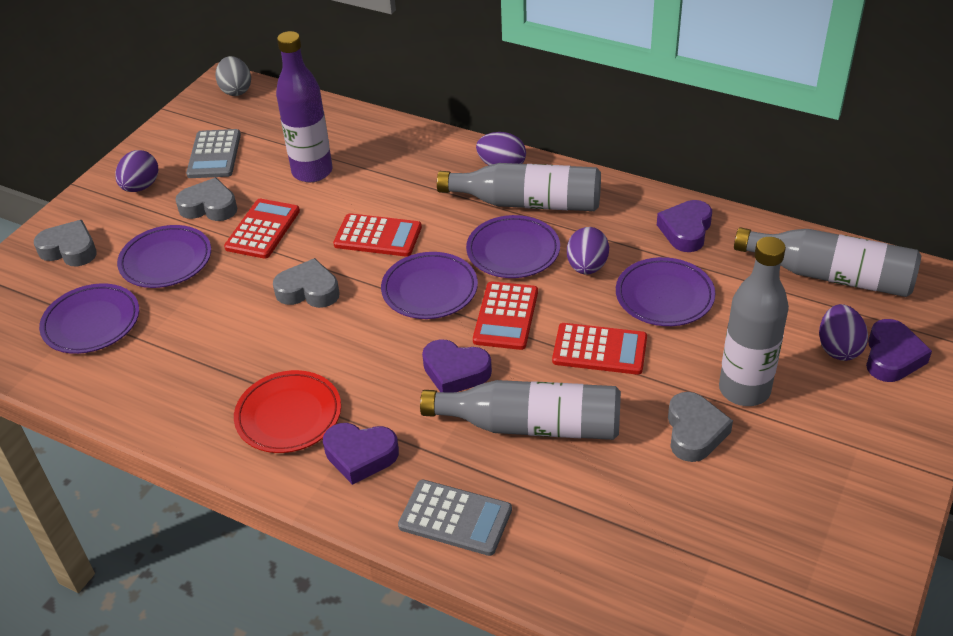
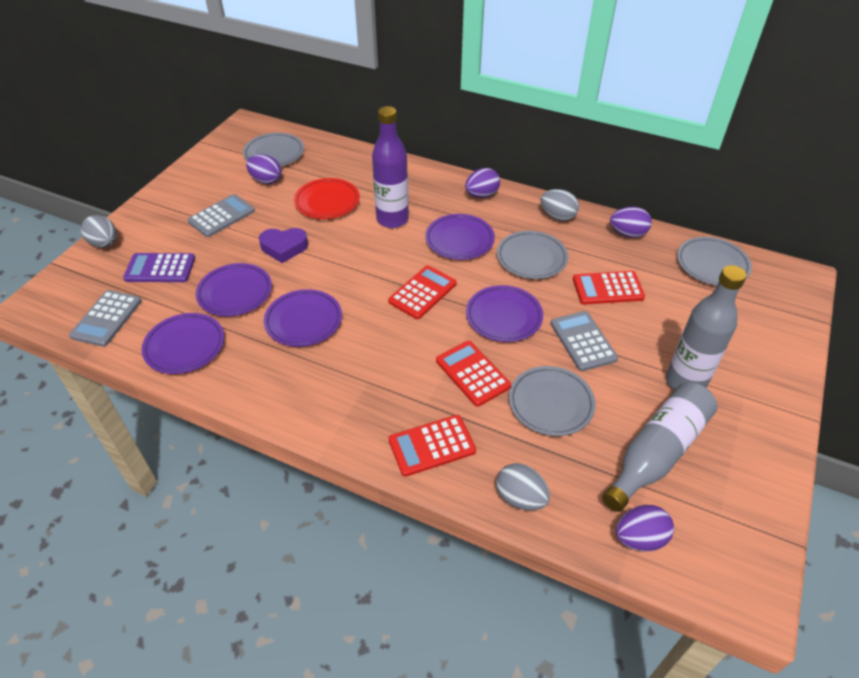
grey bottle: [420,380,621,440] [437,163,601,211] [719,237,789,406] [734,227,921,297] = 4 -> [602,382,718,512] [666,265,747,391] = 2
grey calculator: [186,129,241,178] [398,479,512,556] = 2 -> [69,290,142,347] [187,194,255,237] [551,311,618,371] = 3
grey egg: [215,56,251,96] = 1 -> [81,215,117,248] [496,463,550,511] [540,189,579,221] = 3
grey heart: [34,220,97,267] [175,178,237,221] [273,258,339,308] [668,392,733,462] = 4 -> none = 0
grey plate: none = 0 -> [243,133,304,166] [497,231,568,279] [509,366,596,436] [677,237,752,285] = 4
purple calculator: none = 0 -> [123,253,195,282] = 1
purple heart: [323,423,399,485] [422,339,492,392] [657,200,712,252] [866,319,932,382] = 4 -> [259,228,308,263] = 1

